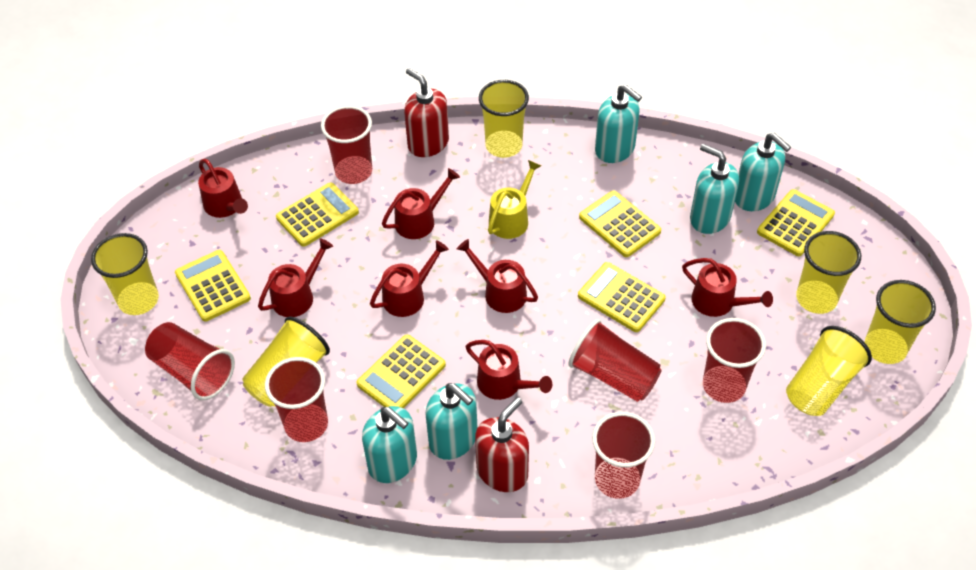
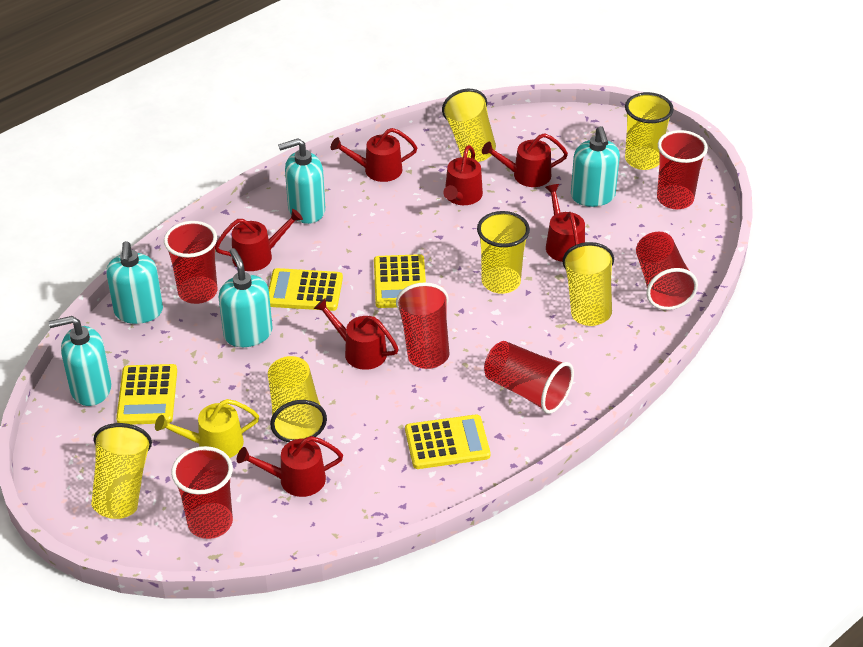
red soap dispenser: [404,68,449,157] [475,397,529,492] = 2 -> none = 0
yellow calculator: [175,250,251,322] [276,183,359,247] [356,335,446,408] [578,262,666,332] [579,191,661,257] [757,189,835,256] = 6 -> [116,364,177,425] [269,268,343,311] [374,254,426,308] [405,414,490,469] = 4

